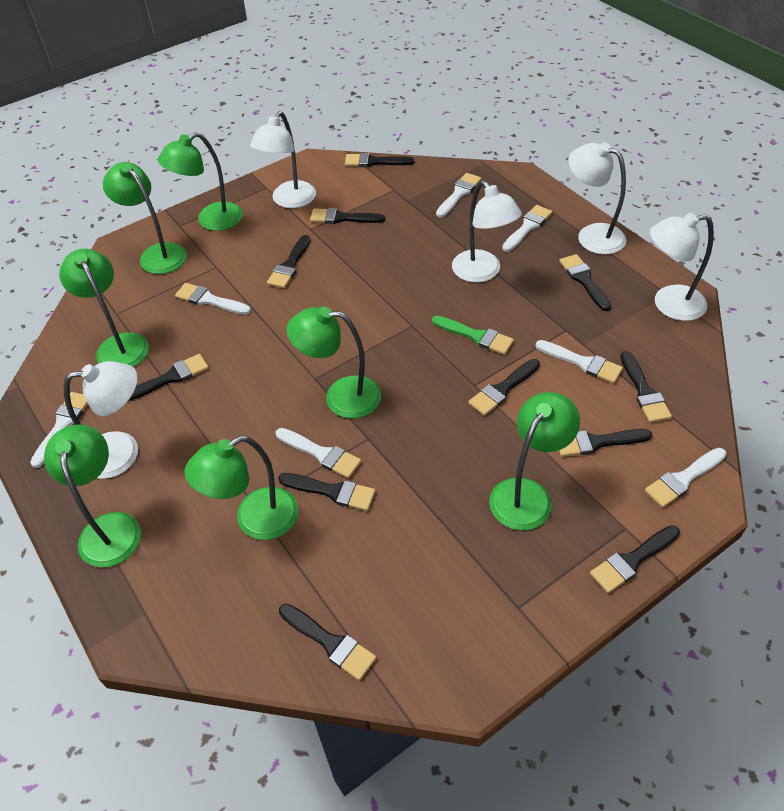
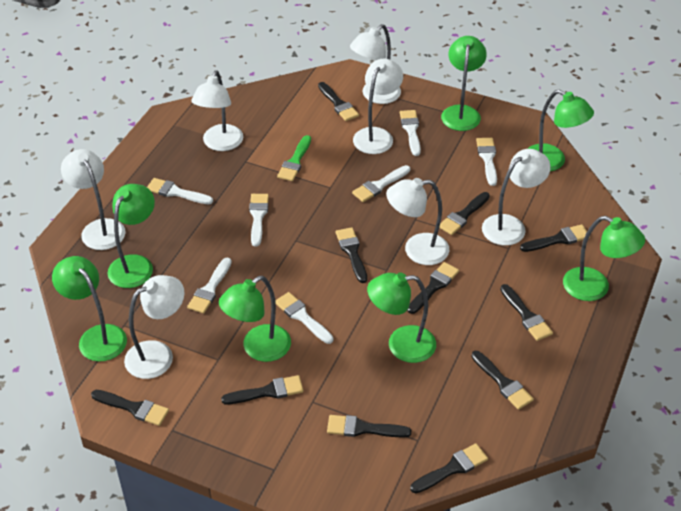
white lamp: [64,361,138,479] [250,111,316,208] [452,180,522,283] [569,142,626,255] [650,213,714,321] = 5 -> [61,149,125,250] [124,275,185,379] [192,70,243,151] [350,24,401,104] [353,59,403,154] [386,178,449,265] [482,149,551,245] = 7

